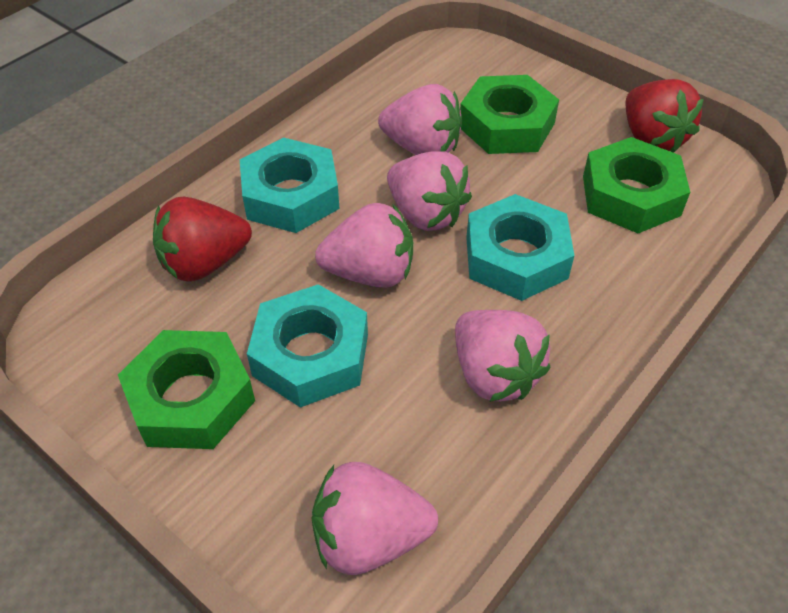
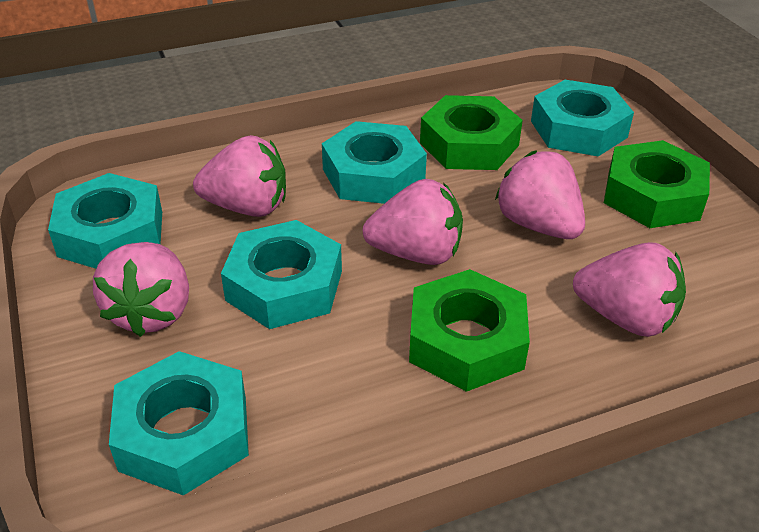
red strawberry: [153,197,252,281] [625,79,704,153] = 2 -> none = 0
turquoise nut: [240,137,340,233] [247,284,368,408] [466,194,574,301] = 3 -> [48,173,162,269] [109,351,249,496] [221,220,342,329] [322,121,427,204] [531,80,634,156] = 5

